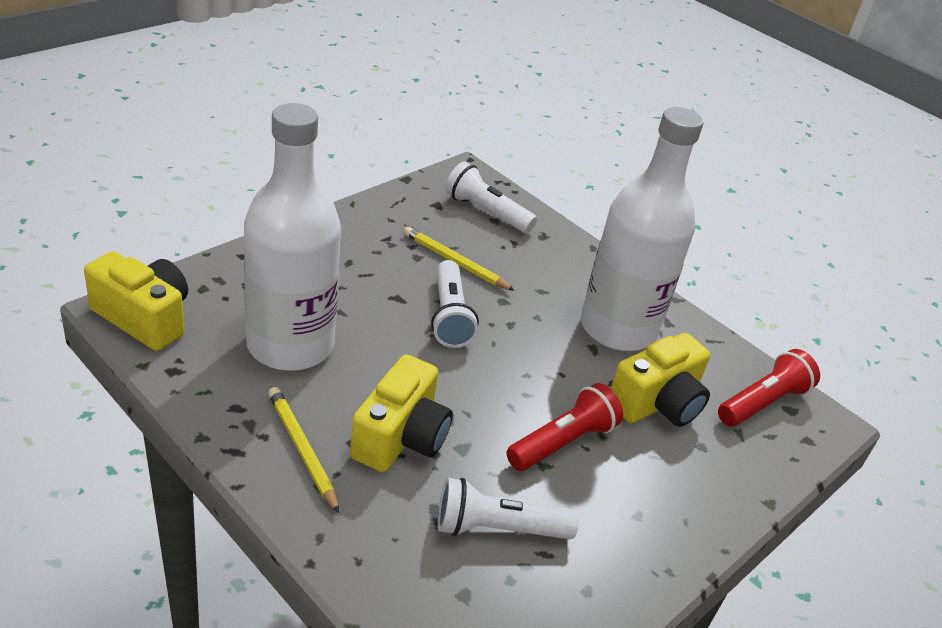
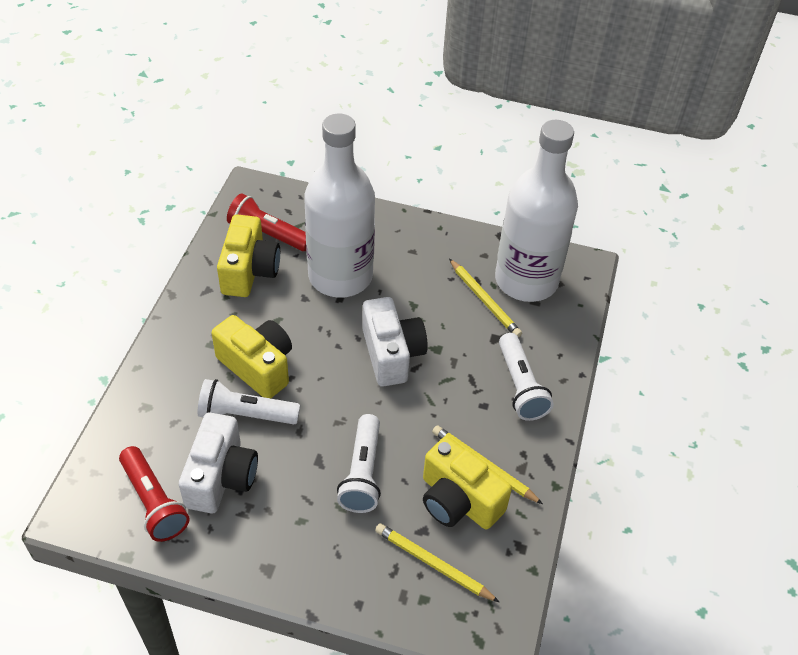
white camera: none = 0 -> [179,412,258,513] [362,297,428,387] = 2
yellow pencil: [268,387,339,513] [403,226,515,291] = 2 -> [375,523,499,602] [432,425,543,504] [449,259,522,337] = 3

